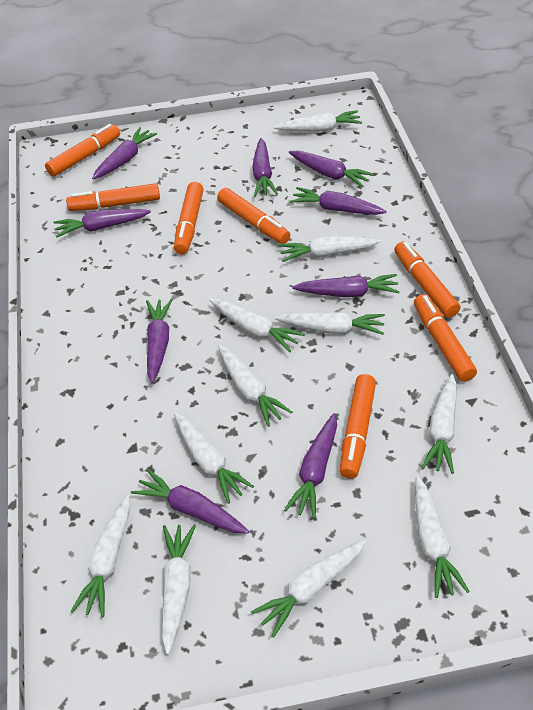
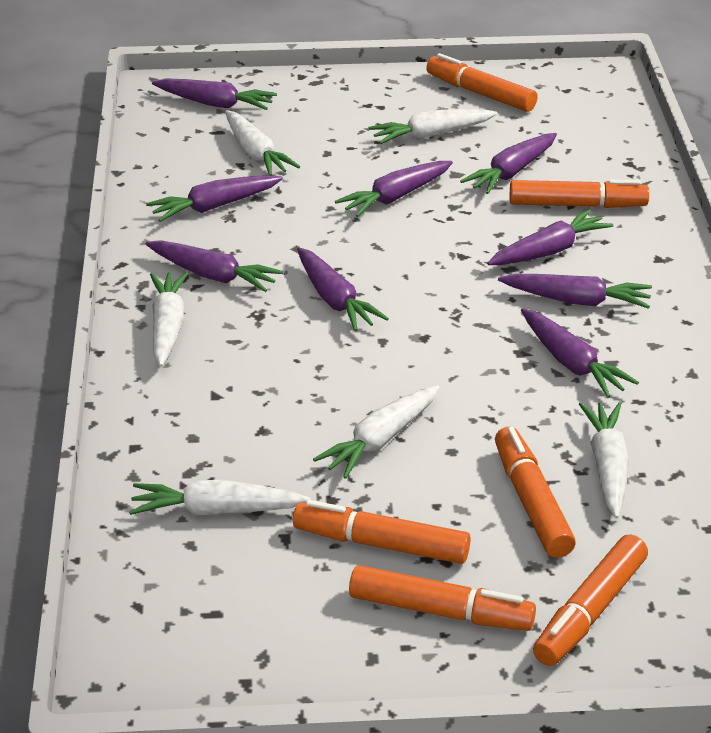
orange marker: [45,124,120,177] [66,183,160,211] [174,182,203,254] [217,188,290,244] [340,374,376,479] [394,241,461,318] [414,294,477,382] = 7 -> [293,500,471,564] [349,565,536,631] [426,53,538,112] [495,427,576,558] [510,179,649,208] [533,534,648,666] = 6
white carrot: [71,495,130,618] [162,524,196,655] [174,412,254,504] [209,299,305,352] [218,345,292,427] [251,540,366,638] [274,110,362,132] [275,312,385,335] [279,236,381,262] [415,476,470,598] [422,374,457,474] = 11 -> [129,480,310,516] [150,272,188,367] [225,110,300,176] [313,385,440,479] [368,109,497,144] [579,403,629,519] = 6

